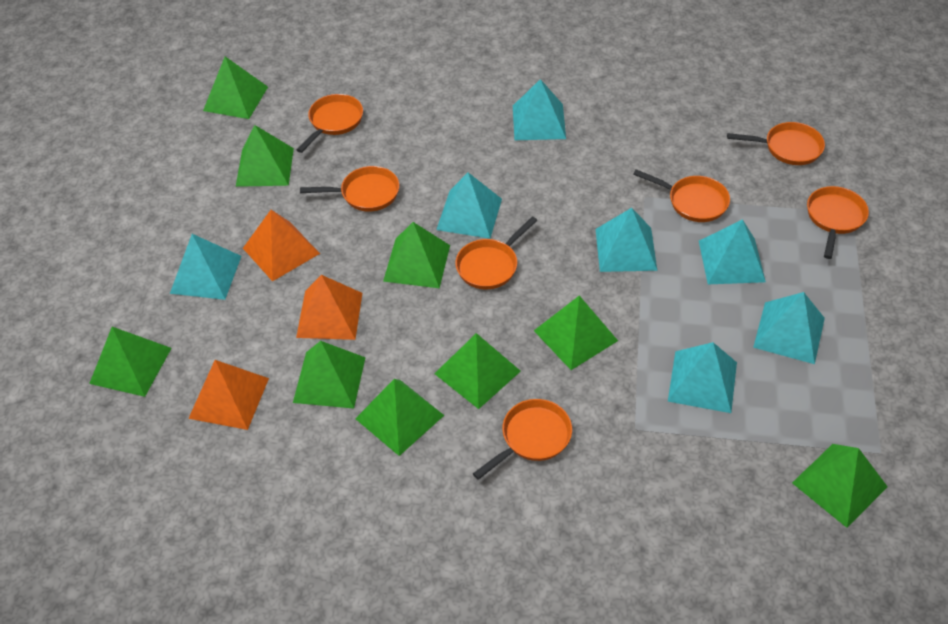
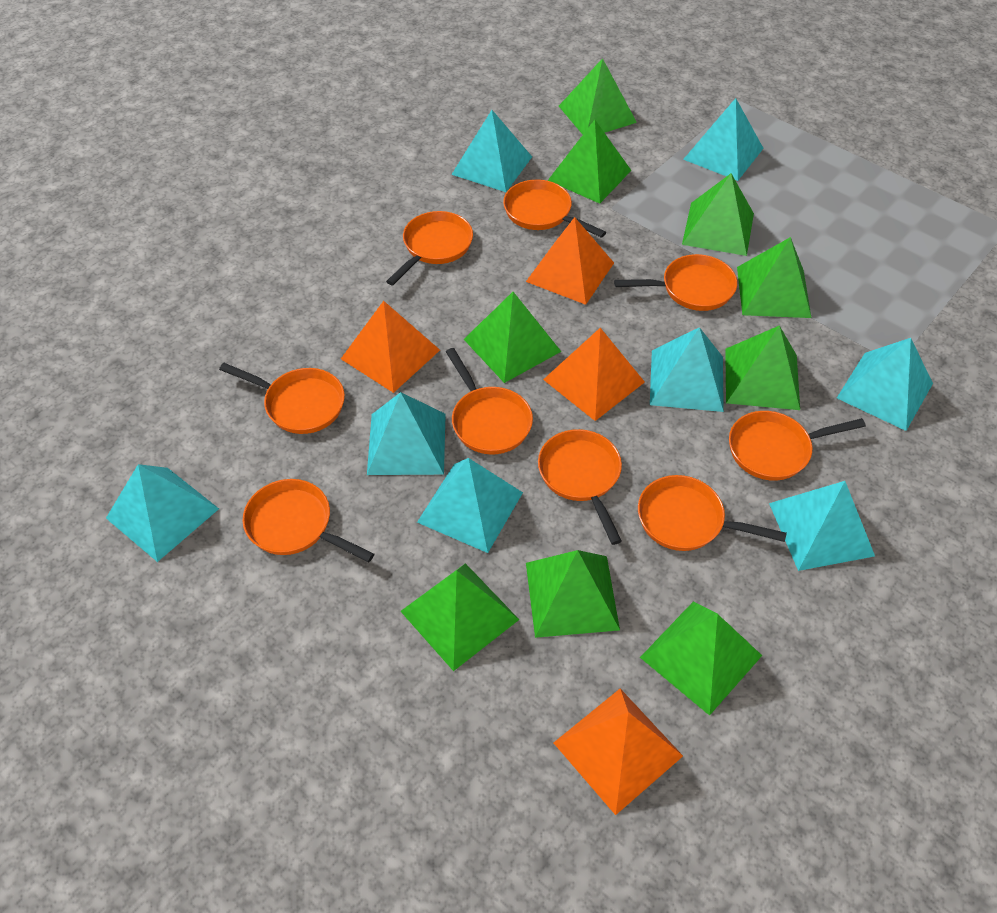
orange pan: [297,94,363,153] [300,166,399,212] [455,216,538,290] [473,399,572,480] [633,169,730,222] [727,122,825,165] [807,186,869,259] = 7 -> [219,363,345,434] [243,479,374,562] [386,211,473,285] [446,348,533,455] [503,179,606,238] [538,429,622,545] [614,254,737,311] [638,475,787,551] [729,411,866,481] = 9
orange pyramid: [188,360,269,430] [243,210,320,282] [296,275,362,340] = 3 -> [341,301,440,393] [526,217,614,305] [543,328,645,421] [554,689,683,815] = 4
turquoise pyramid: [170,234,241,300] [436,173,502,239] [513,79,566,140] [595,208,657,272] [668,342,737,413] [699,219,766,284] [753,292,825,364] = 7 -> [106,464,219,562] [367,392,446,475] [417,458,523,553] [451,110,532,192] [650,327,724,412] [683,98,764,181] [769,481,875,571] [837,338,933,431] = 8

